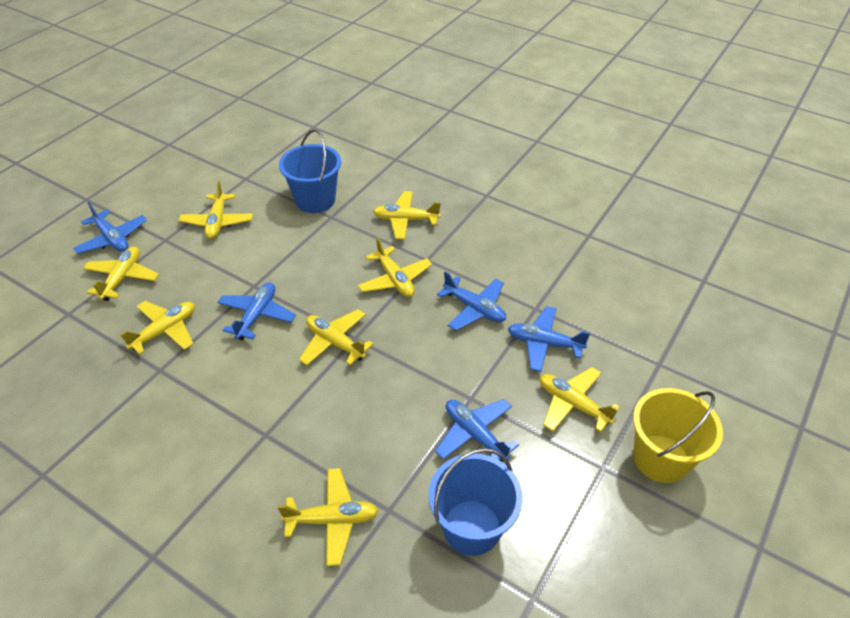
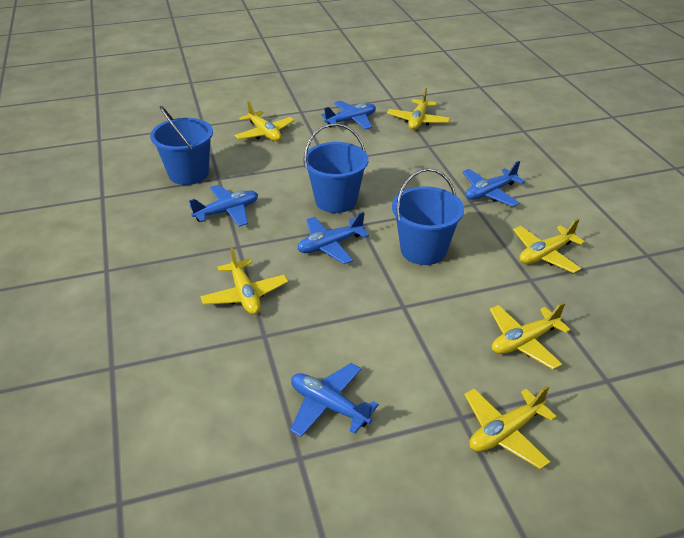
blue bucket: [279,129,341,213] [429,448,523,556] = 2 -> [150,106,213,185] [303,123,368,213] [392,168,464,265] = 3
yellow bucket: [633,388,723,483] = 1 -> none = 0
yellow plane: [83,246,159,301] [120,301,195,355] [178,181,253,239] [278,468,379,566] [299,309,374,365] [358,237,432,297] [373,191,441,240] [540,367,620,432] = 8 -> [200,247,288,315] [234,101,295,141] [387,88,450,130] [464,386,557,469] [490,302,571,369] [513,219,585,273] = 6

